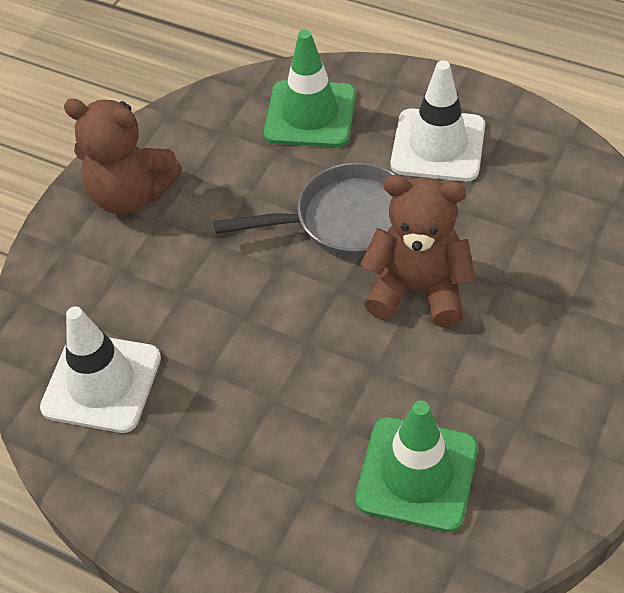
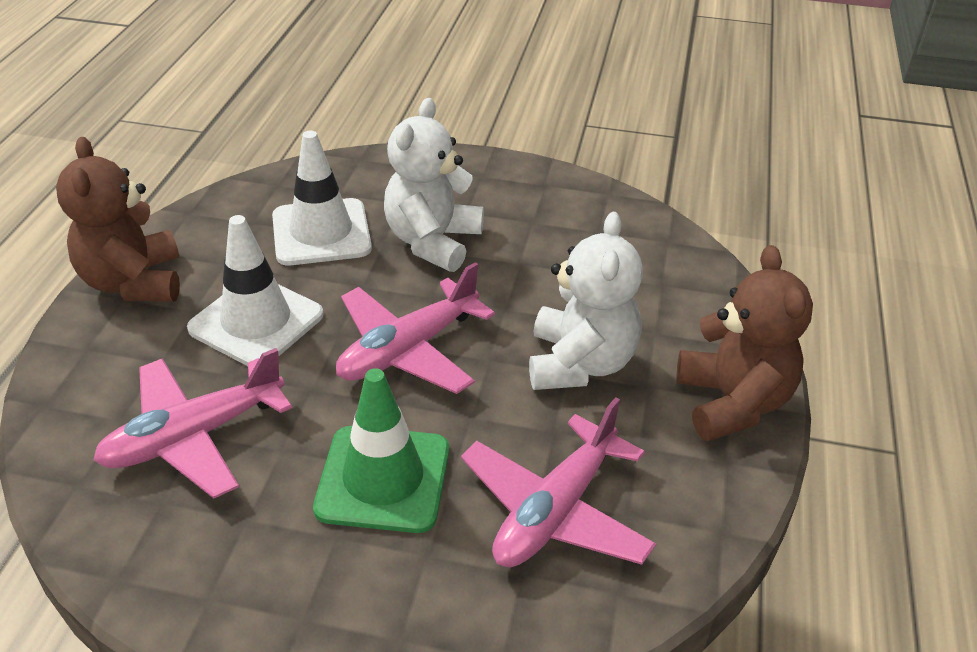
green traffic cone: [264,30,356,147] [355,400,478,532] = 2 -> [313,368,449,533] = 1
grey pan: [214,162,396,257] = 1 -> none = 0
pink plane: none = 0 -> [93,348,292,498] [336,262,495,394] [461,397,656,568] = 3
white teddy bear: none = 0 -> [384,98,484,272] [529,212,643,390] = 2

